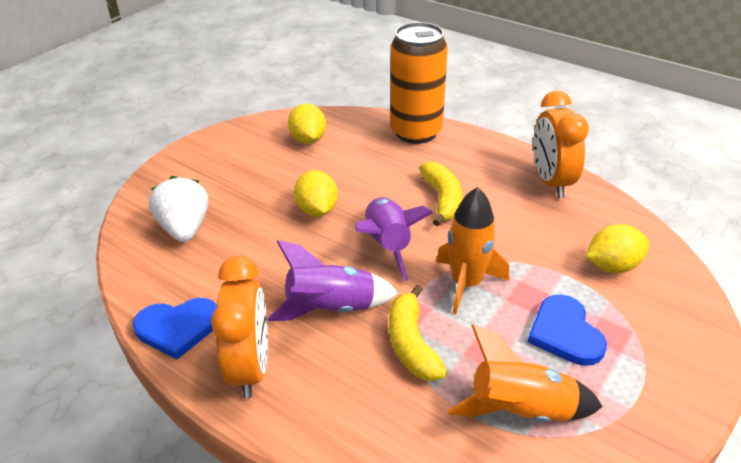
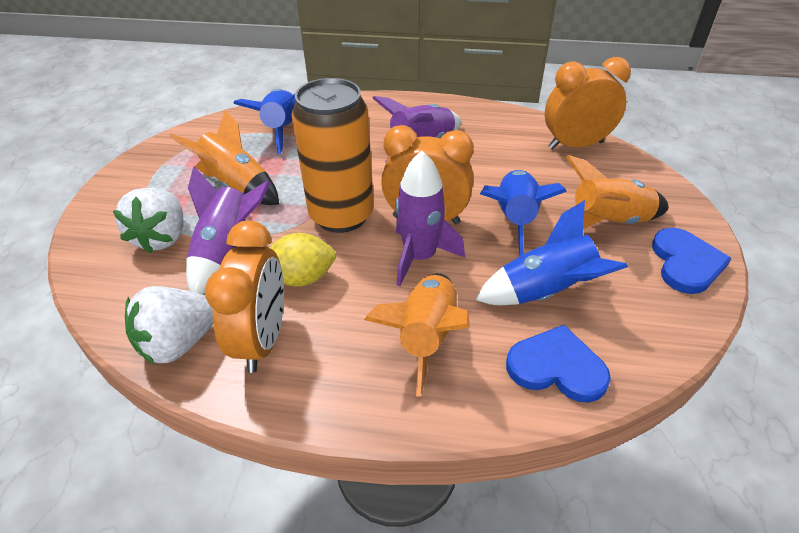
blue rocket: none = 0 -> [233,89,296,154] [476,200,628,305] [480,170,567,256] = 3
orange clock: [211,256,268,398] [533,90,589,198] = 2 -> [205,220,284,373] [381,125,474,224] [545,57,631,149] = 3
orange rocket: [436,187,509,314] [447,324,603,422] = 2 -> [170,110,279,205] [364,273,470,397] [566,155,669,229] = 3
purple rocket: [267,240,398,321] [355,197,433,281] = 2 -> [186,166,271,294] [372,96,461,162] [395,151,465,287] = 3
white strawberry: [149,176,208,242] = 1 -> [113,188,184,254] [125,286,213,365] = 2
yellow banana: [389,285,447,381] [419,162,463,226] = 2 -> none = 0
yellow lemon: [288,104,326,144] [294,170,338,217] [586,224,649,273] = 3 -> [270,233,336,287] = 1

